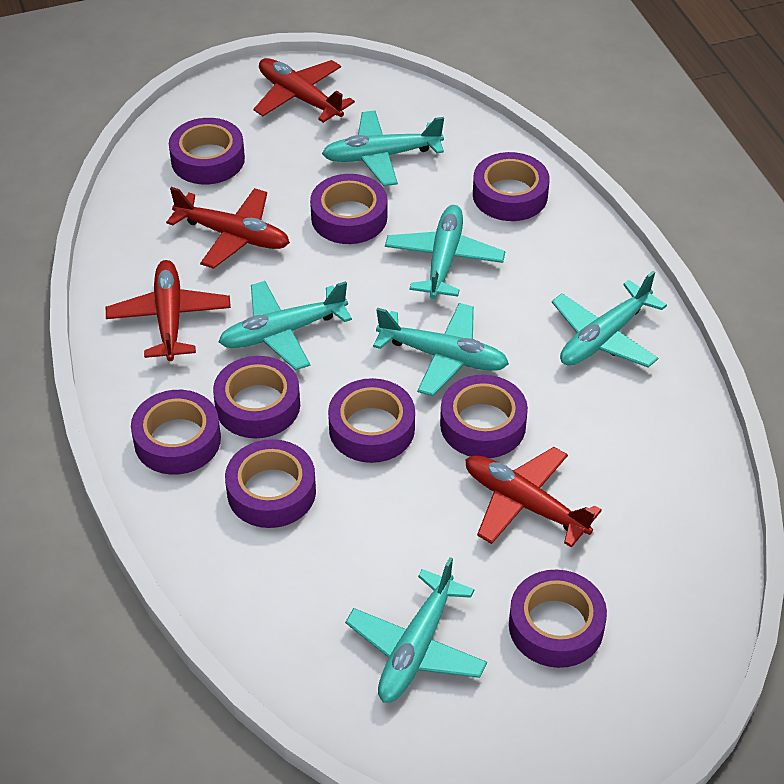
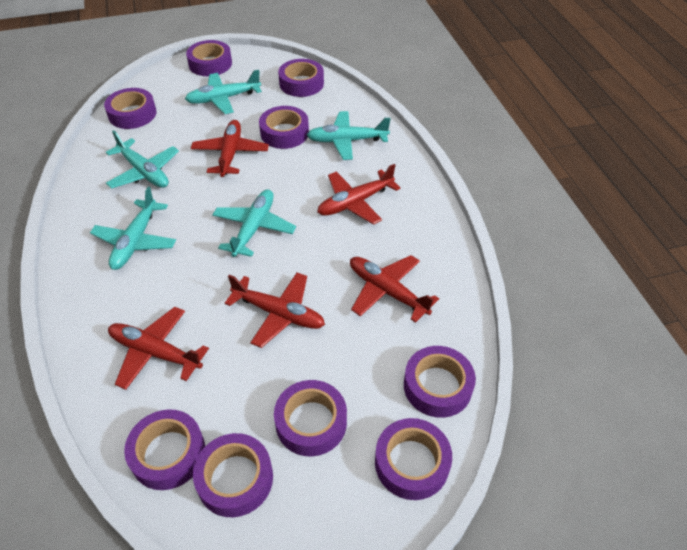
red plane: [106,260,231,361] [166,187,290,269] [253,58,355,123] [465,447,602,548] = 4 -> [108,307,209,390] [191,120,269,177] [225,272,325,348] [317,164,401,225] [350,255,439,323] = 5
turquoise plane: [219,281,352,370] [322,110,444,186] [345,557,487,703] [373,303,509,396] [385,205,505,299] [552,271,667,367] = 6 -> [90,187,176,270] [106,130,179,189] [185,70,262,114] [212,189,296,257] [307,111,391,160] = 5

